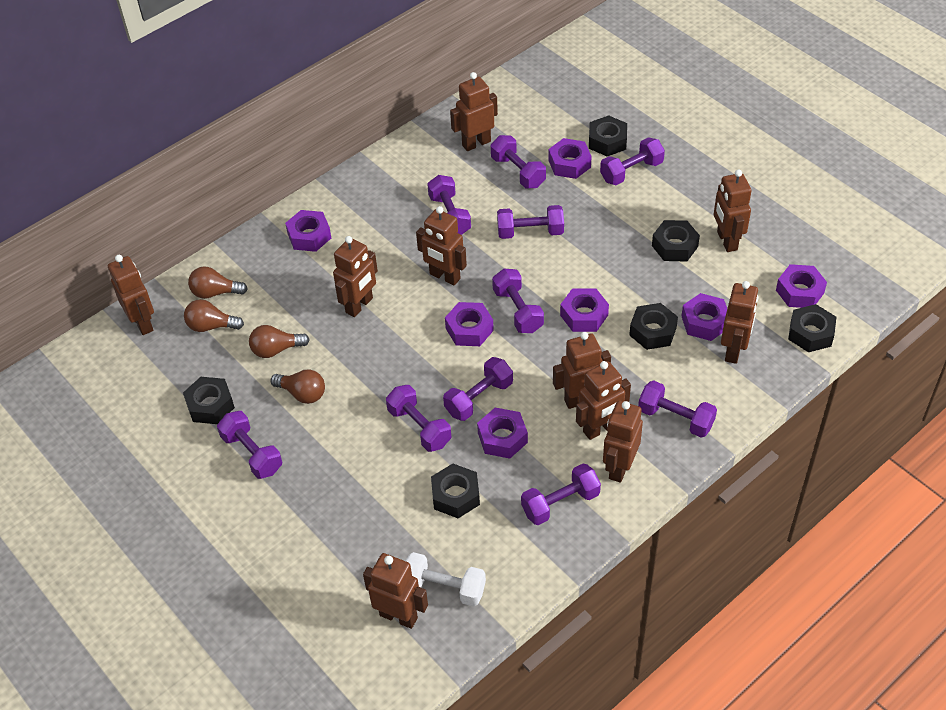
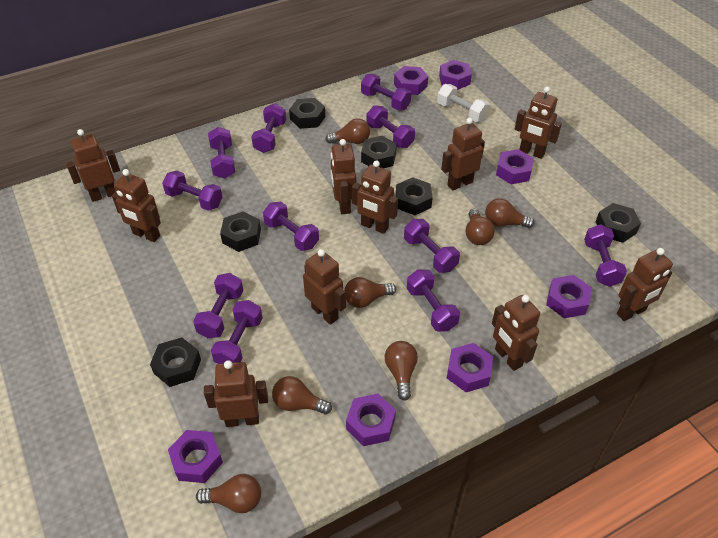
brown light bulb: [184,299,244,332] [188,266,248,299] [249,325,310,358] [270,369,325,404] = 4 -> [196,474,261,513] [272,376,332,415] [325,118,370,144] [344,277,396,308] [385,341,418,401] [466,209,495,245] [485,198,534,228] = 7
purple dumbbell: [217,411,282,479] [386,385,452,452] [427,175,471,235] [443,357,513,421] [491,135,546,188] [492,269,544,333] [497,205,564,239] [521,463,601,525] [600,137,665,185] [638,381,717,438] = 10 -> [162,171,222,211] [193,273,243,338] [208,127,235,178] [211,300,263,364] [251,104,286,153] [263,201,319,251] [361,74,411,110] [366,105,415,148] [404,219,460,273] [407,269,460,332] [584,224,627,287] = 11

